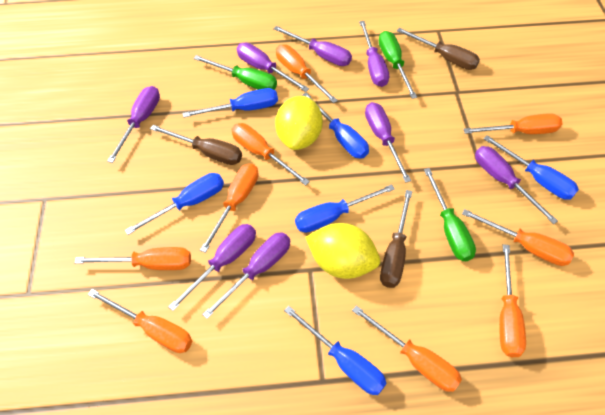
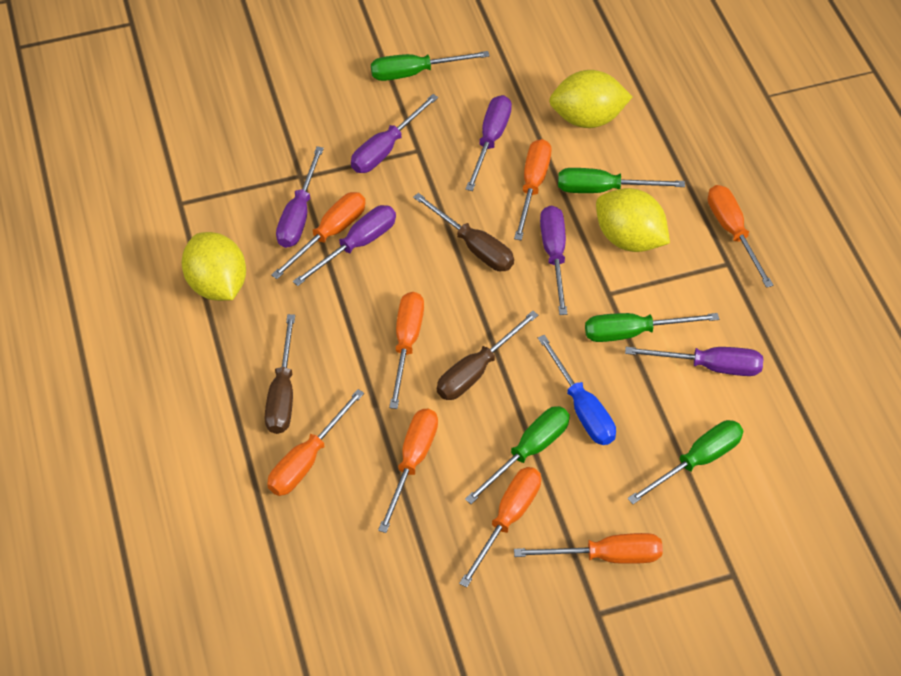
blue screwdriver: [125,173,224,235] [182,88,278,118] [284,306,387,395] [295,184,395,233] [302,92,369,159] [484,135,579,200] = 6 -> [538,335,616,445] = 1
green screwdriver: [193,55,277,90] [379,31,417,99] [424,168,476,261] = 3 -> [371,51,490,81] [465,406,570,504] [558,168,685,193] [585,313,719,342] [627,420,744,504] = 5
orange screwdriver: [75,247,191,270] [88,289,193,353] [200,164,258,253] [231,123,310,186] [276,44,338,103] [352,305,462,392] [462,209,574,266] [463,113,562,134] [499,244,526,357] = 9 -> [267,389,364,496] [271,192,366,279] [378,409,438,533] [389,292,424,409] [459,467,541,588] [514,139,551,240] [514,533,663,564] [708,185,773,288] = 8
purple screwdriver: [107,86,160,163] [168,224,256,311] [202,232,290,319] [237,43,309,92] [273,26,352,66] [359,21,389,87] [365,102,411,182] [475,146,558,224] = 8 -> [276,146,324,248] [293,205,396,286] [351,94,438,173] [466,95,512,191] [540,206,567,315] [625,347,763,376] = 6
yellow lemon: [275,96,323,150] [305,223,380,279] = 2 -> [182,232,246,301] [549,70,632,128] [596,188,670,252] = 3

